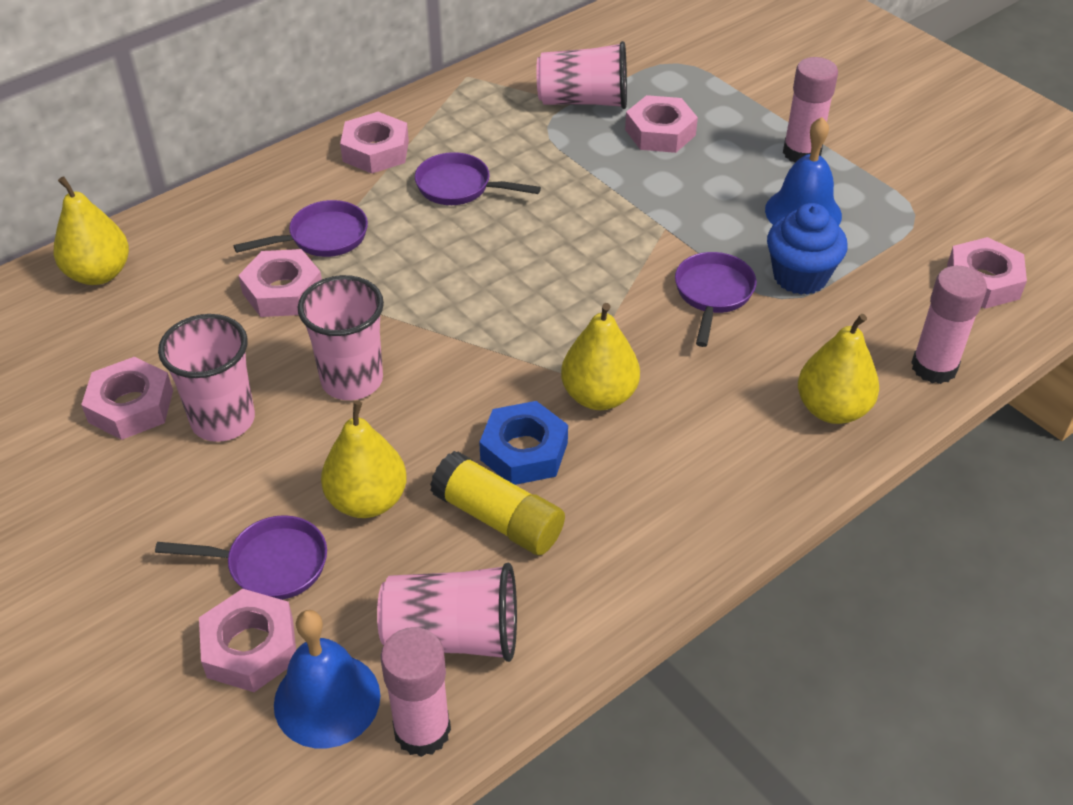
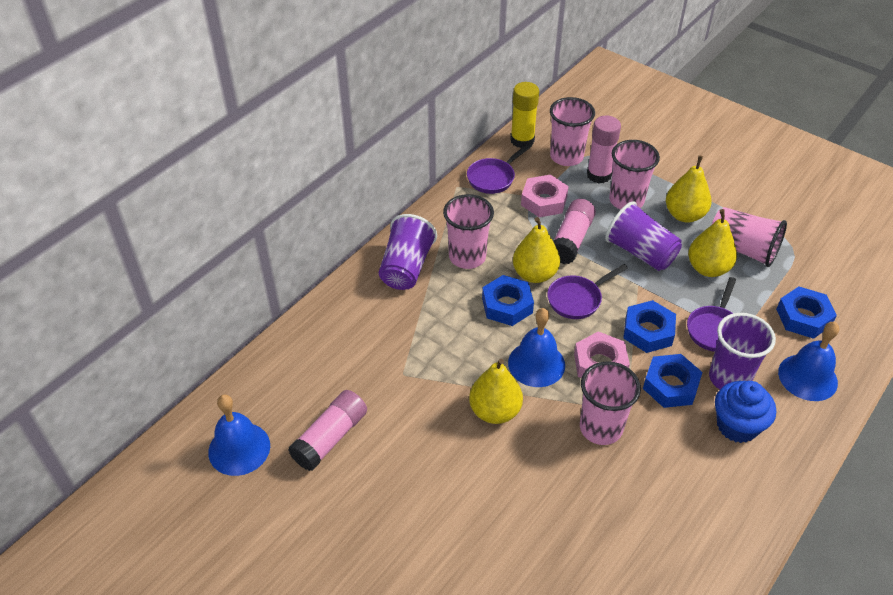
blue bell: [274,610,380,749] [765,117,842,226] = 2 -> [208,395,270,476] [508,308,565,387] [778,322,839,401] = 3
blue nut: [479,401,568,485] = 1 -> [482,275,534,326] [623,300,676,353] [643,354,703,408] [776,287,837,339] = 4
pink cup: [158,314,255,442] [298,275,384,400] [377,563,517,662] [536,41,627,109] = 4 -> [443,194,494,269] [550,97,595,166] [580,361,641,445] [609,140,660,209] [712,207,787,267] = 5
pink nut: [81,357,173,440] [199,589,296,692] [238,249,322,317] [340,112,409,174] [625,95,698,153] [947,237,1027,309] = 6 -> [521,175,569,217] [574,331,630,378] = 2
purple cup: none = 0 -> [379,214,437,290] [605,201,682,271] [709,313,776,389] = 3
purple pan: [155,515,327,600] [234,200,368,257] [415,152,541,205] [675,252,757,347] = 4 -> [467,143,532,194] [547,264,628,319] [687,277,736,352] = 3

